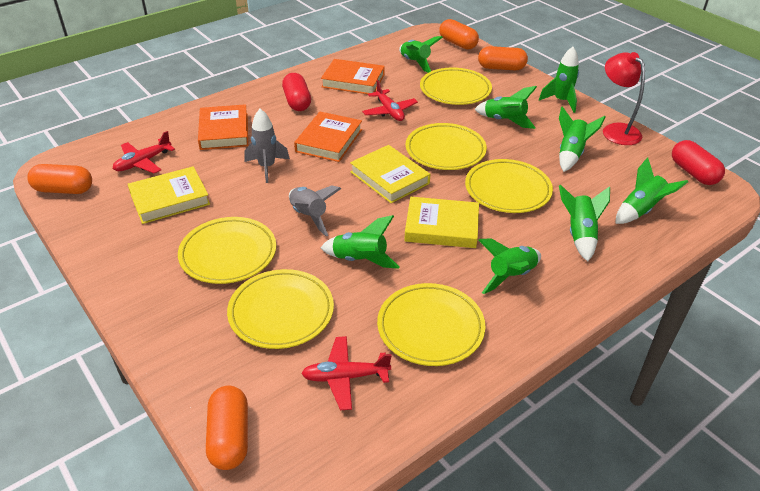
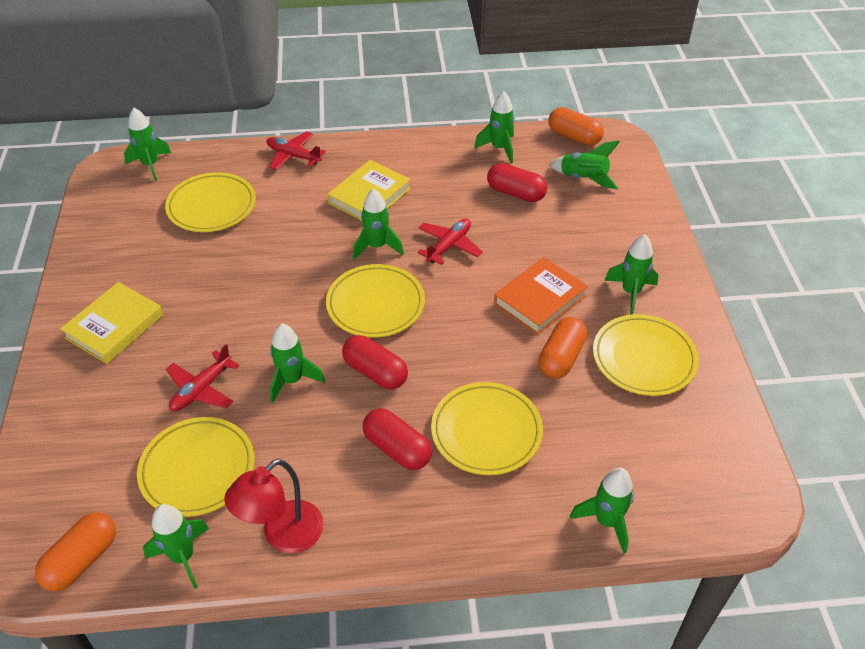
grey rocket: [245,109,290,183] [289,185,341,236] = 2 -> none = 0
orange book: [198,104,248,150] [294,112,362,162] [321,59,385,94] = 3 -> [494,257,588,335] = 1
orange capsule: [27,164,92,194] [206,386,248,470] [439,19,479,50] [478,46,528,70] = 4 -> [35,512,116,591] [538,317,587,379] [549,107,604,146] = 3
red capsule: [282,73,311,111] [672,140,725,185] = 2 -> [342,335,408,389] [363,408,432,470] [487,163,547,202] = 3
yellow book: [128,166,210,224] [350,145,430,203] [404,197,479,248] = 3 -> [60,282,163,364] [327,160,411,221] = 2
yellow plate: [178,217,276,284] [227,269,334,349] [377,283,486,366] [405,123,487,170] [420,68,492,105] [465,159,553,213] = 6 -> [137,417,254,517] [165,172,256,232] [326,264,425,338] [431,382,543,475] [593,314,699,396] = 5

